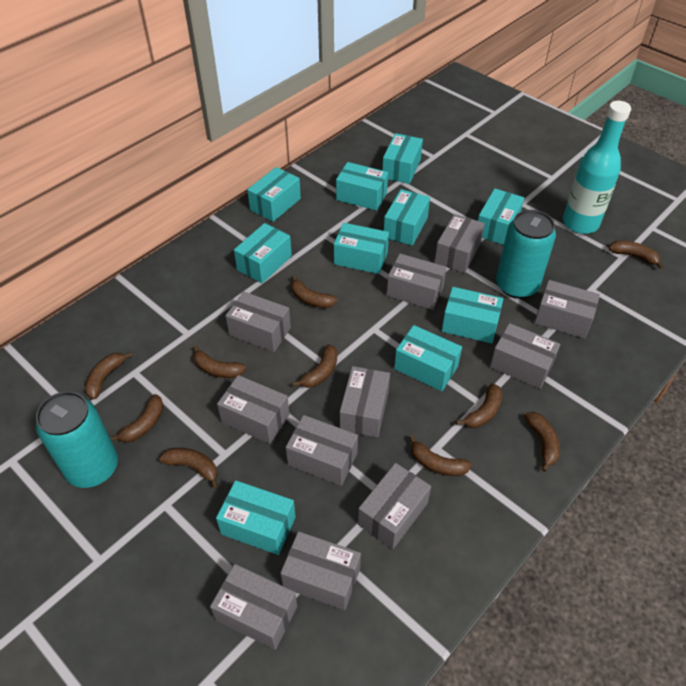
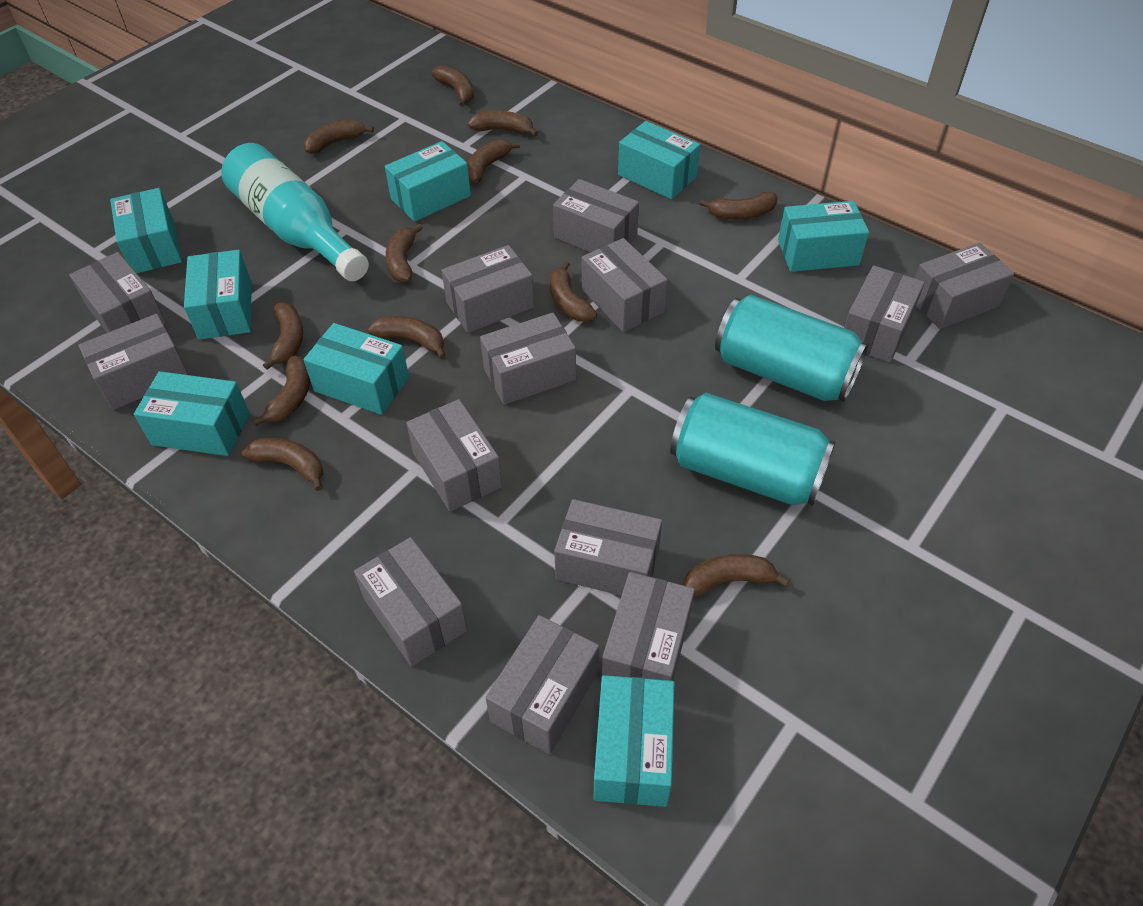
brown banana: [85,352,132,399] [110,394,163,442] [159,448,218,488] [193,345,247,378] [291,275,338,308] [292,344,337,388] [409,435,472,476] [456,383,502,428] [524,412,560,472] [608,240,663,269] = 10 -> [242,438,323,491] [253,356,310,426] [263,302,303,370] [303,119,374,154] [368,316,446,359] [386,224,423,283] [431,65,474,107] [467,139,520,183] [468,110,538,136] [550,261,597,322] [683,554,789,598] [699,191,778,219] = 12
grey box: [210,564,297,650] [217,375,289,444] [225,292,291,352] [280,531,361,610] [286,415,358,486] [340,366,390,438] [358,463,431,549] [387,254,447,310] [434,214,485,273] [490,323,560,389] [534,280,600,339] = 11 -> [69,252,166,333] [78,314,189,410] [354,537,467,667] [406,399,502,512] [441,245,534,333] [480,313,576,405] [485,615,599,754] [553,179,639,252] [554,499,662,595] [582,238,668,332] [602,572,695,681] [844,265,925,363] [915,243,1014,329] = 13
turquoise box: [216,480,296,555] [234,223,292,283] [247,167,301,222] [334,223,389,274] [336,162,388,211] [382,133,423,184] [384,189,430,246] [394,325,462,391] [442,287,503,343] [478,188,524,245] = 10 -> [110,188,182,273] [134,371,250,456] [184,250,252,340] [304,323,409,415] [385,141,471,222] [594,675,675,807] [618,121,700,199] [778,201,869,272] = 8

